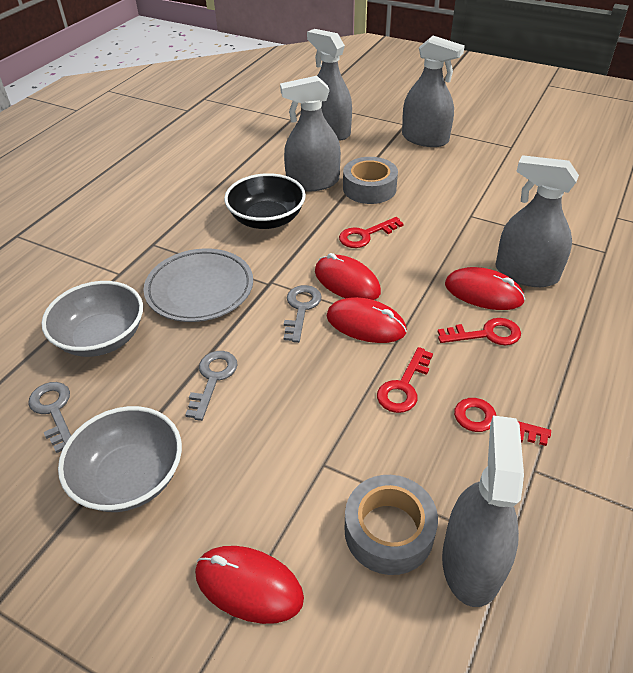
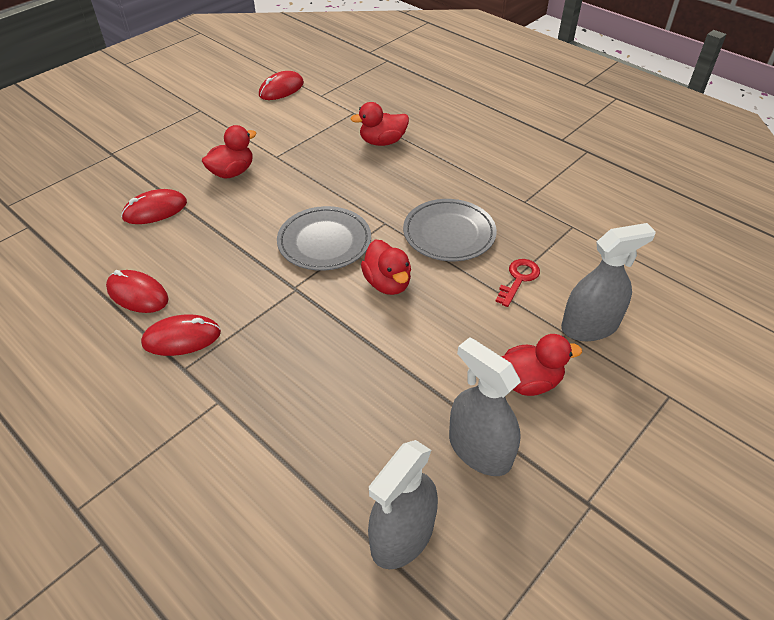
black bowl: [224,173,306,229] = 1 -> none = 0
grey bowl: [42,281,143,357] [58,406,182,512] = 2 -> none = 0
grey key: [28,382,71,453] [185,351,238,421] [284,285,322,343] = 3 -> none = 0
grey plate: [144,249,253,322] = 1 -> [277,206,371,271] [403,199,497,261] = 2
grey spray bottle: [280,76,341,192] [307,29,352,141] [402,36,465,147] [442,415,524,607] [496,155,579,287] = 5 -> [368,440,438,569] [449,337,521,476] [561,223,656,341] = 3
grey tape: [343,157,398,204] [345,475,438,575] = 2 -> none = 0
red duck: none = 0 -> [202,125,257,178] [350,102,409,146] [361,239,411,295] [502,334,582,396] = 4
red key: [339,217,404,248] [377,347,433,413] [438,318,521,345] [454,398,551,446] = 4 -> [495,259,540,307] = 1

